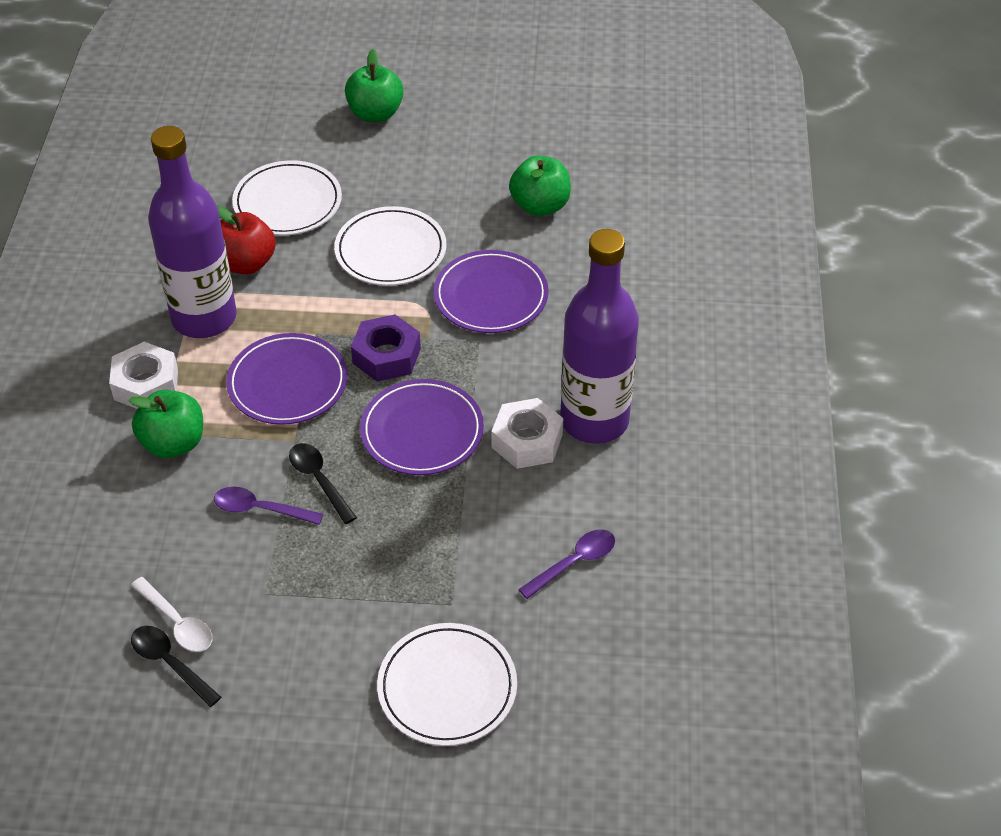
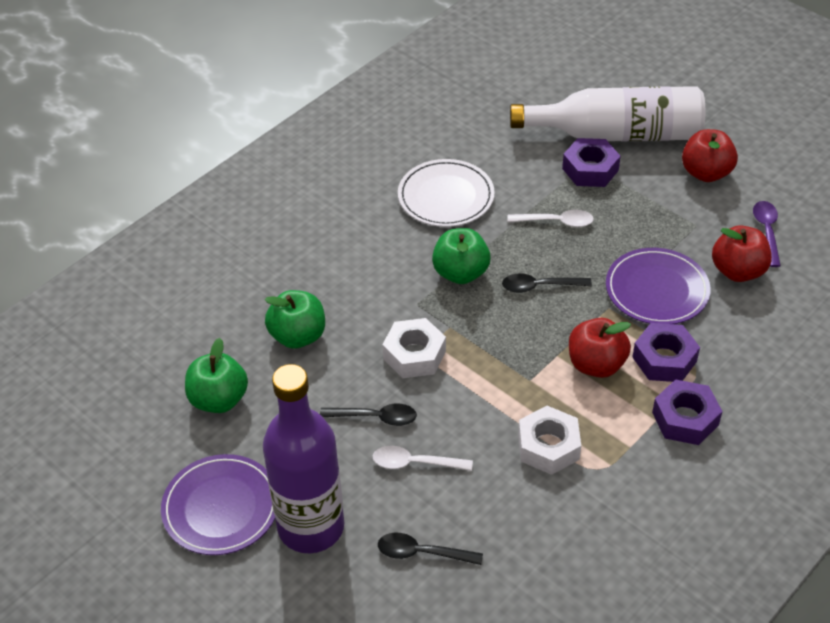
black spoon: [131,626,221,707] [289,443,357,524] = 2 -> [320,403,417,426] [378,533,483,565] [502,273,592,293] = 3
purple bottle: [148,126,237,338] [560,229,639,444] = 2 -> [263,364,344,553] = 1
purple nut: [351,315,421,382] = 1 -> [562,138,621,187] [632,323,700,382] [652,379,723,445] = 3
purple plate: [226,333,347,425] [360,379,484,475] [433,250,549,333] = 3 -> [161,454,275,555] [606,248,711,324] = 2
purple spoon: [214,487,323,525] [518,530,615,599] = 2 -> [753,201,781,267] = 1
red apple: [217,205,276,274] = 1 -> [569,318,631,378] [682,129,738,182] [712,225,772,282] = 3
white bottle: none = 0 -> [510,86,705,141] = 1
white plate: [232,160,342,235] [334,206,446,286] [377,623,517,746] = 3 -> [398,159,495,227] = 1
white spoon: [131,577,212,652] = 1 -> [373,446,473,471] [507,209,594,227] = 2

